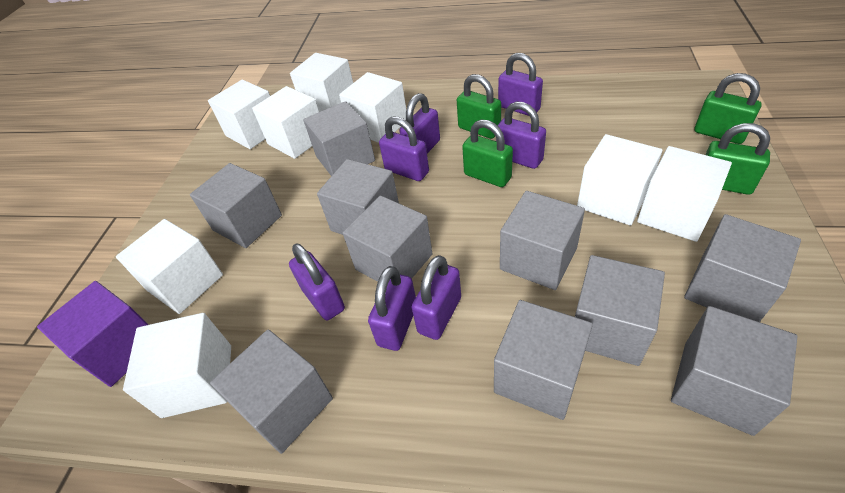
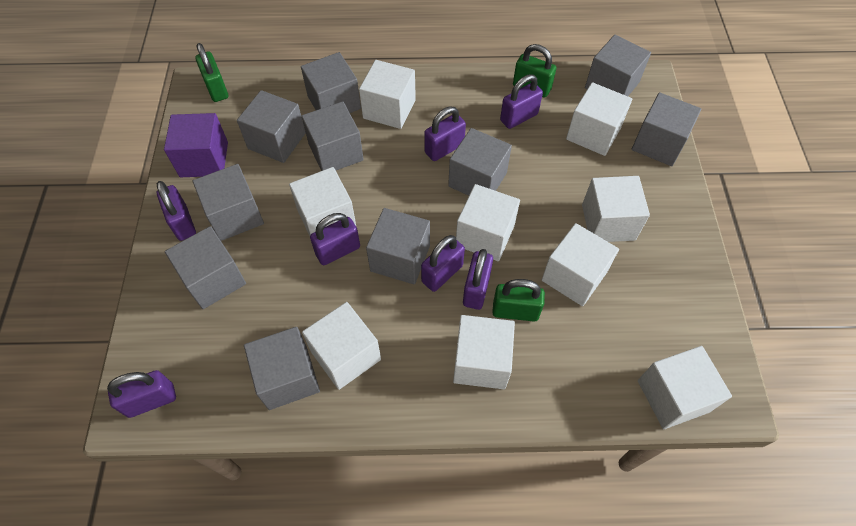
green padlock: [457,74,501,139] [462,120,513,187] [694,73,762,144] [705,123,770,195] = 4 -> [195,43,228,102] [492,279,545,322] [513,44,556,98] = 3
white cube: [116,219,223,314] [123,313,231,418] [208,80,270,149] [252,86,319,159] [290,53,353,112] [339,72,406,143] [577,134,662,226] [637,146,732,242] = 8 -> [289,167,356,236] [302,302,381,390] [359,60,416,129] [453,315,515,389] [456,184,520,261] [542,223,619,306] [566,82,632,156] [582,176,650,242] [638,346,732,429] = 9

